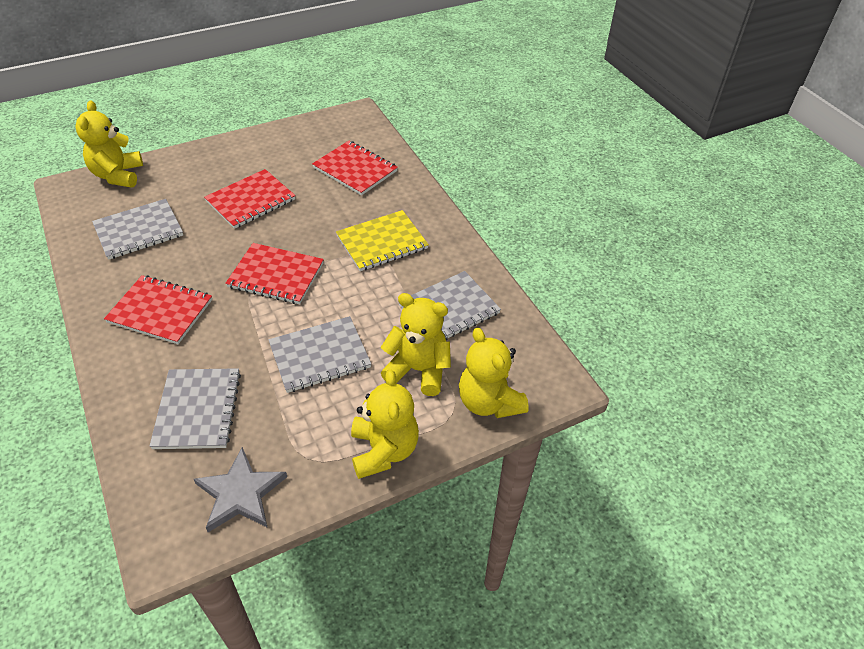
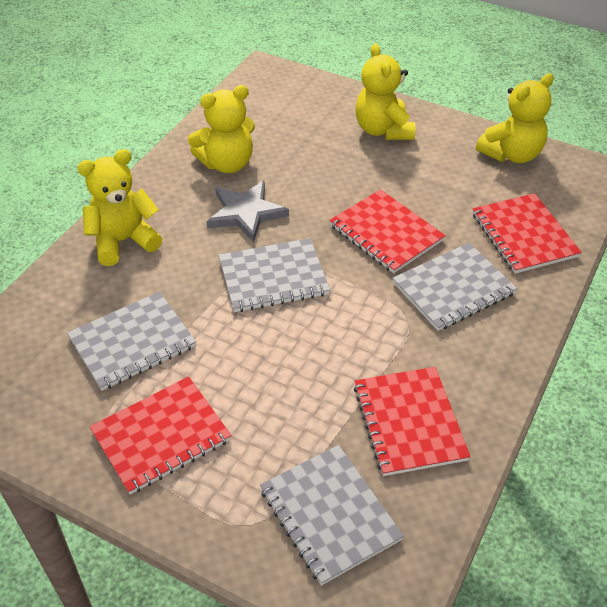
yellow notebook: [336,210,429,271] = 1 -> none = 0

